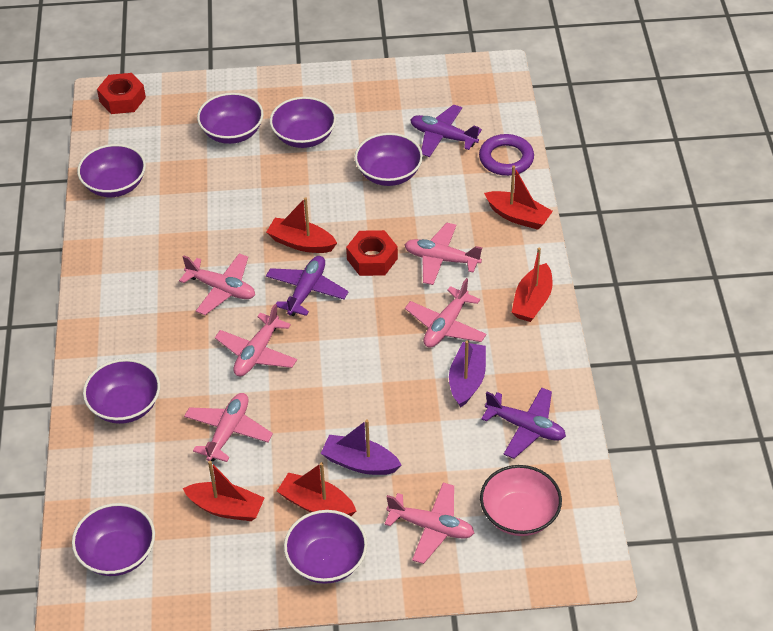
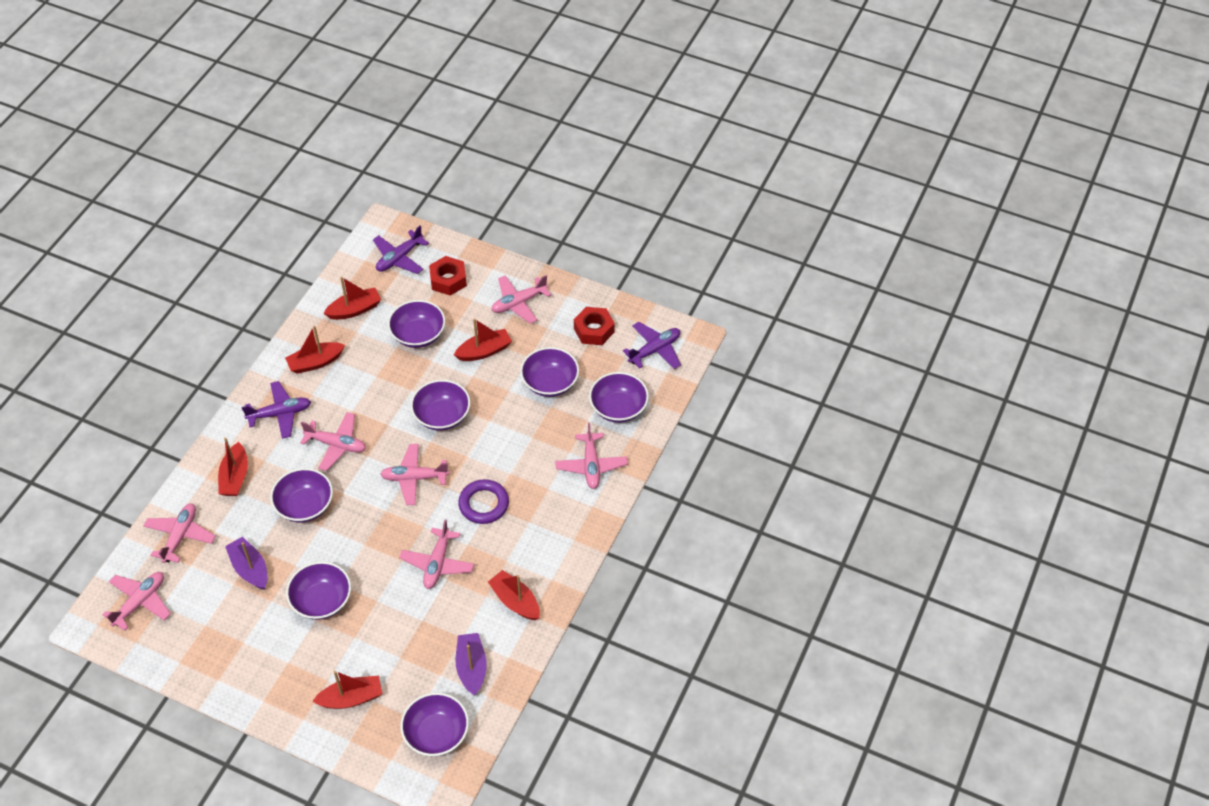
pink bowl: [480,465,562,536] = 1 -> none = 0
pink plane: [179,253,255,315] [184,393,273,462] [215,304,297,376] [385,482,474,564] [404,223,482,285] [405,278,487,348] = 6 -> [102,572,171,631] [144,503,216,563] [300,412,366,471] [380,444,449,505] [399,520,474,589] [491,275,551,324] [555,423,628,489] = 7
red boat: [183,461,264,521] [266,197,337,253] [277,462,356,516] [484,166,553,230] [512,247,553,322] = 5 -> [218,438,248,496] [285,325,345,374] [312,671,383,709] [323,277,381,320] [454,319,512,361] [488,570,540,620] = 6

